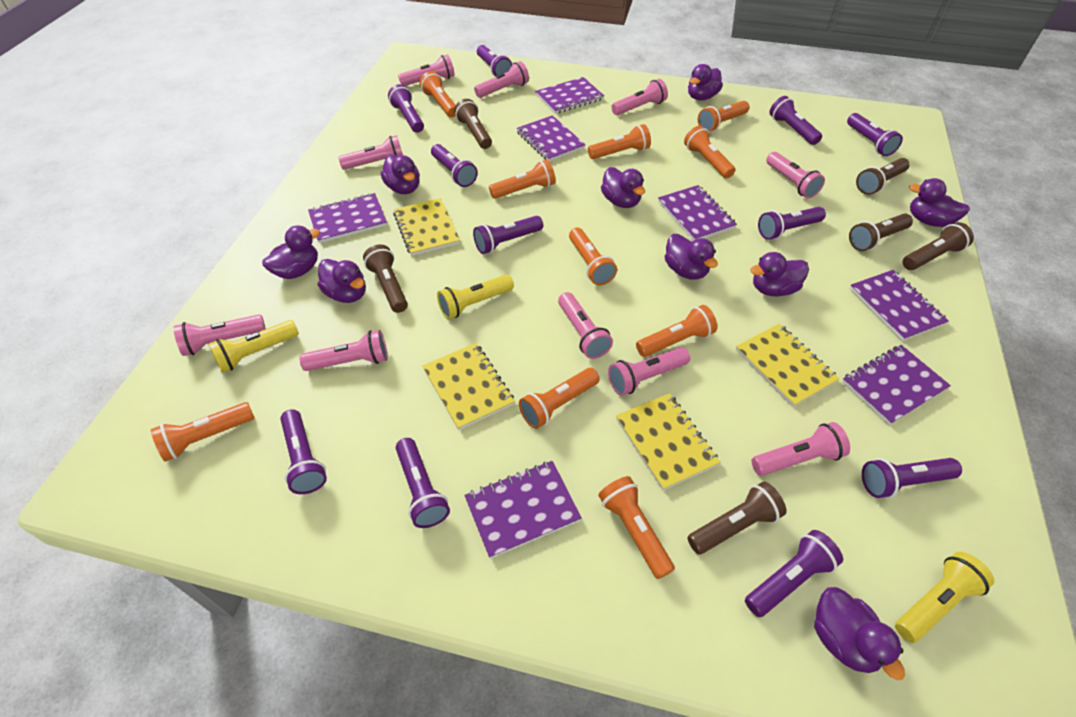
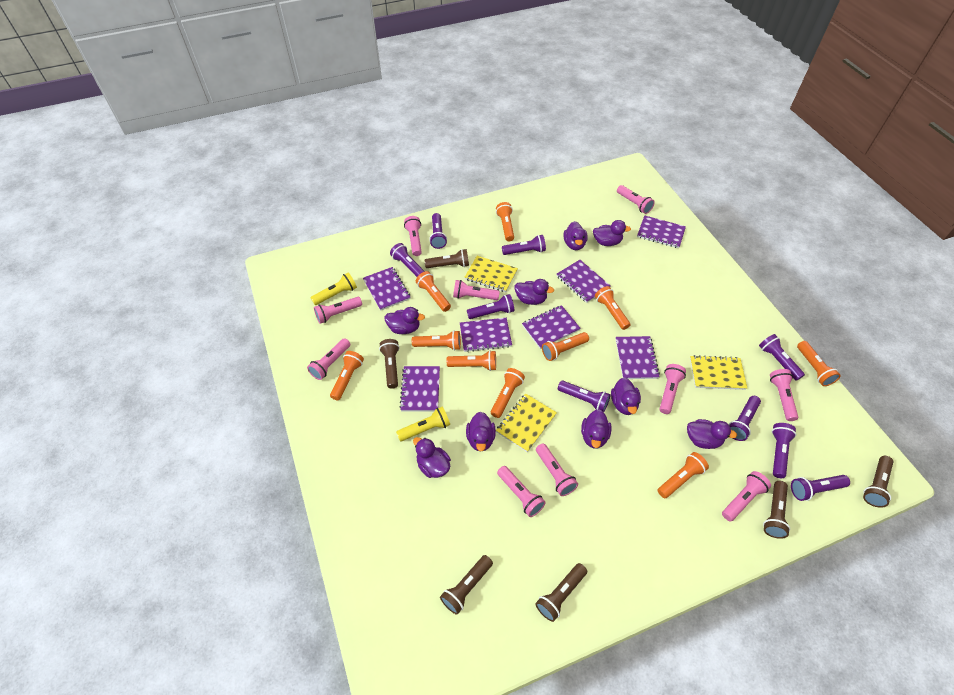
purple flashlight: [280,409,327,494] [388,84,424,133] [396,438,450,528] [431,144,478,187] [473,216,543,254] [477,45,512,77] [745,530,843,617] [758,207,826,240] [770,96,822,145] [847,113,903,156] [862,458,962,498] = 11 -> [390,243,425,277] [429,213,447,249] [467,294,514,319] [502,235,546,255] [558,380,610,412] [728,396,761,441] [759,334,805,381] [772,423,796,478] [791,475,850,501] = 9
yellow flashlight: [208,320,299,373] [437,275,514,319] [895,552,994,643] = 3 -> [310,273,357,305] [396,406,450,441] = 2
yellow notebook: [393,198,460,256] [423,343,515,430] [616,393,720,490] [736,324,840,407] = 4 -> [464,256,518,292] [496,394,557,452] [690,355,747,390] = 3

